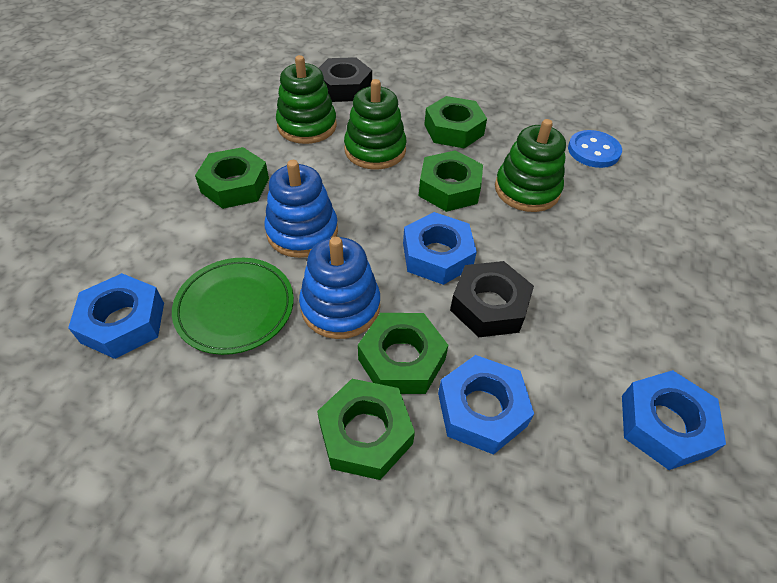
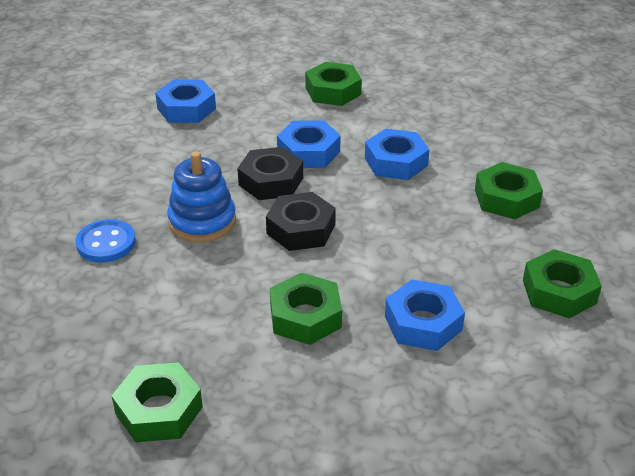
blue stacking toy: [264,160,338,258] [299,237,380,339] = 2 -> [167,151,236,242] = 1
green plate: [172,258,294,355] = 1 -> none = 0
green stacking toy: [276,55,337,144] [344,79,407,169] [495,119,566,212] = 3 -> none = 0

